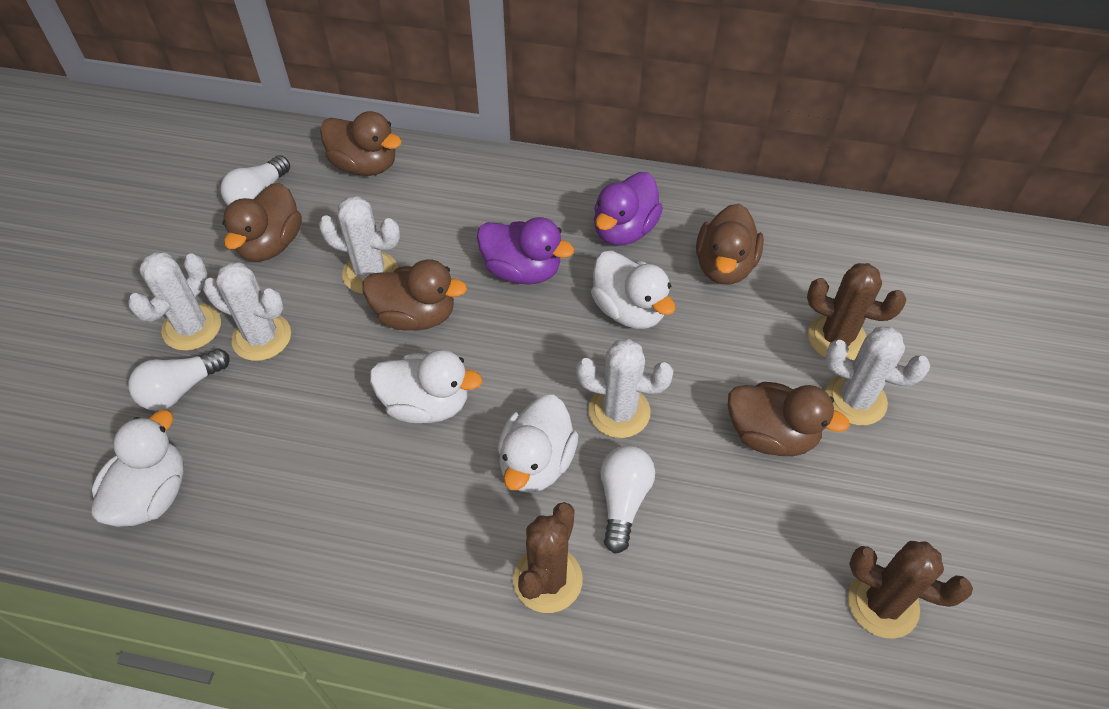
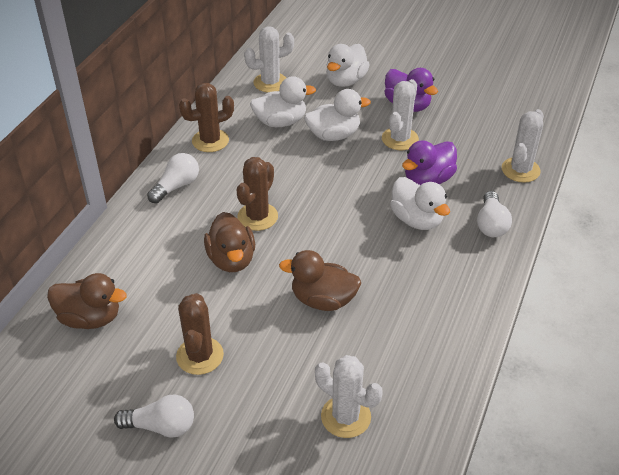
brown duck: [222,183,302,261] [320,111,402,176] [363,259,467,330] [696,204,764,285] [728,382,850,456] = 5 -> [47,273,127,329] [204,212,255,272] [279,250,361,311] = 3
white cactus: [128,252,221,351] [203,262,291,361] [319,196,400,294] [576,339,674,438] [825,327,930,426] = 5 -> [244,26,294,92] [315,355,383,438] [382,79,419,150] [502,109,544,183] = 4

